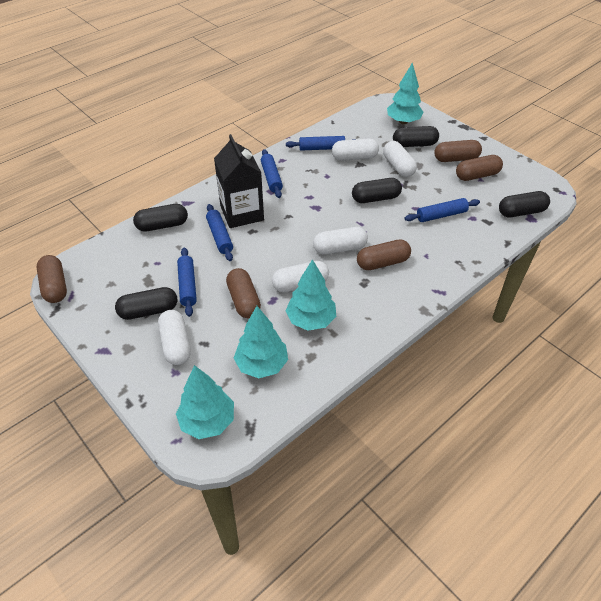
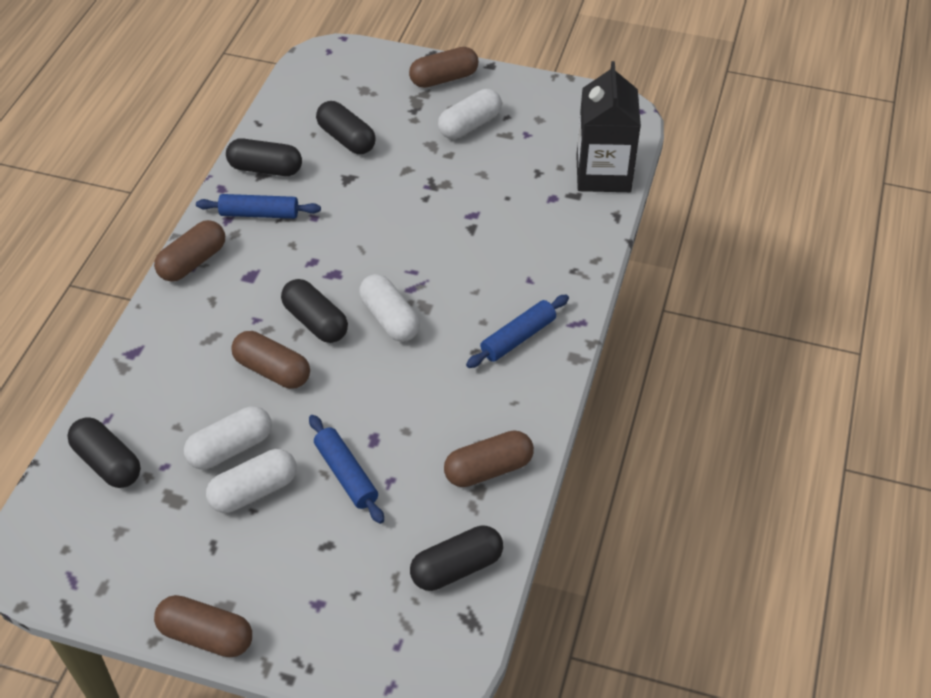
blue rolling pin: [177,247,197,317] [206,204,233,261] [261,149,283,198] [286,136,355,150] [405,198,480,222] = 5 -> [196,194,321,219] [309,415,384,524] [466,295,569,368] = 3
turquoise tree: [176,365,234,439] [234,306,288,378] [285,259,336,331] [387,62,424,124] = 4 -> none = 0
white capsule: [158,310,191,365] [272,261,329,292] [313,227,368,254] [332,138,379,161] [383,141,417,177] = 5 -> [184,406,272,469] [206,449,297,513] [359,274,420,342] [438,89,502,139] = 4

